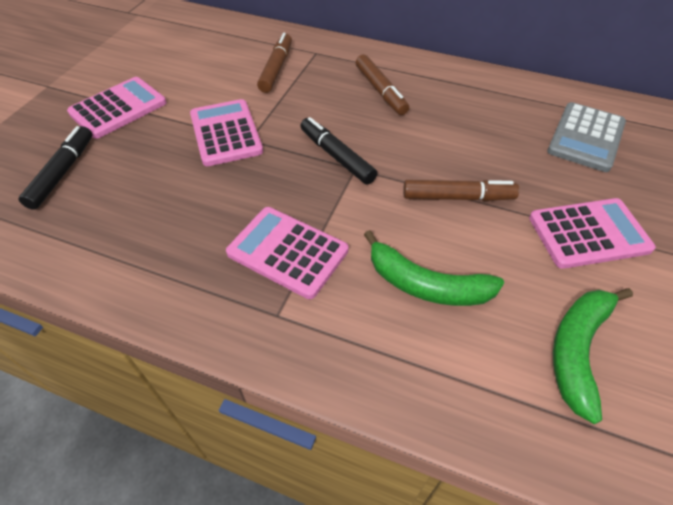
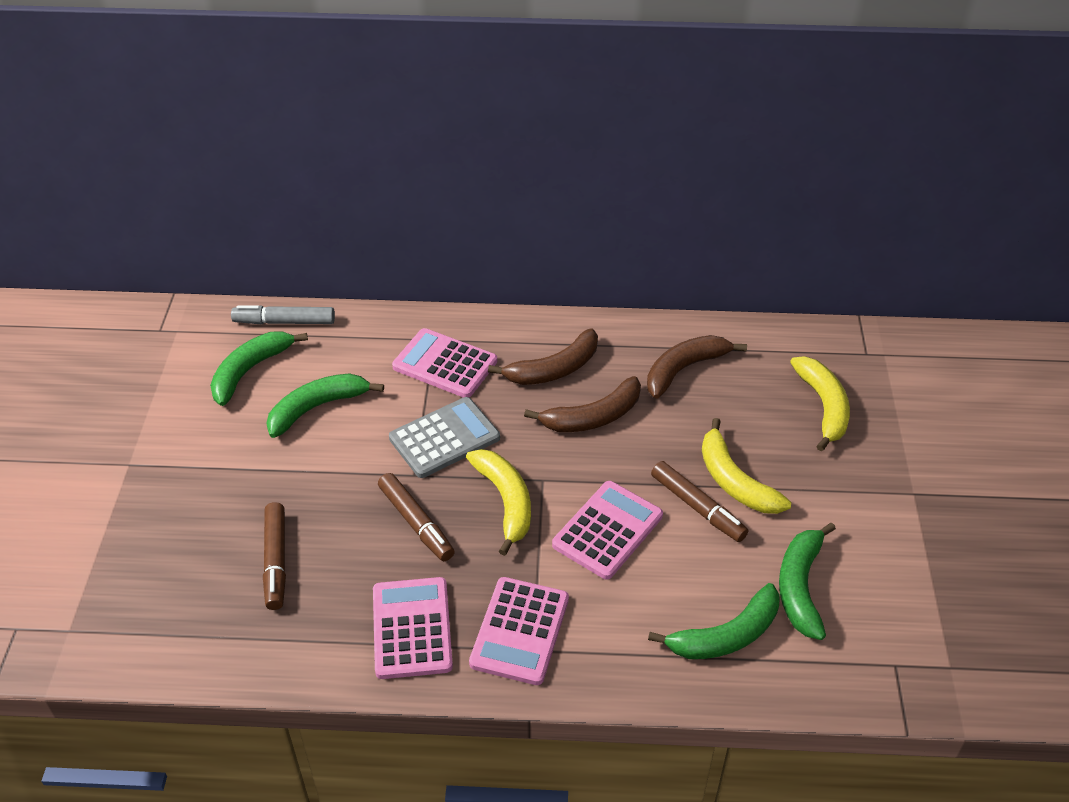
black marker: [19,126,93,210] [300,117,377,185] = 2 -> none = 0
brown banana: none = 0 -> [488,328,598,385] [524,376,641,432] [647,335,747,399] = 3
green banana: [364,230,504,306] [553,288,633,424] = 2 -> [210,331,308,406] [266,373,384,438] [648,583,780,659] [779,522,836,640] = 4
grey marker: none = 0 -> [231,305,335,325] = 1
yellow banana: none = 0 -> [466,449,531,556] [702,418,791,514] [790,356,850,451] = 3

